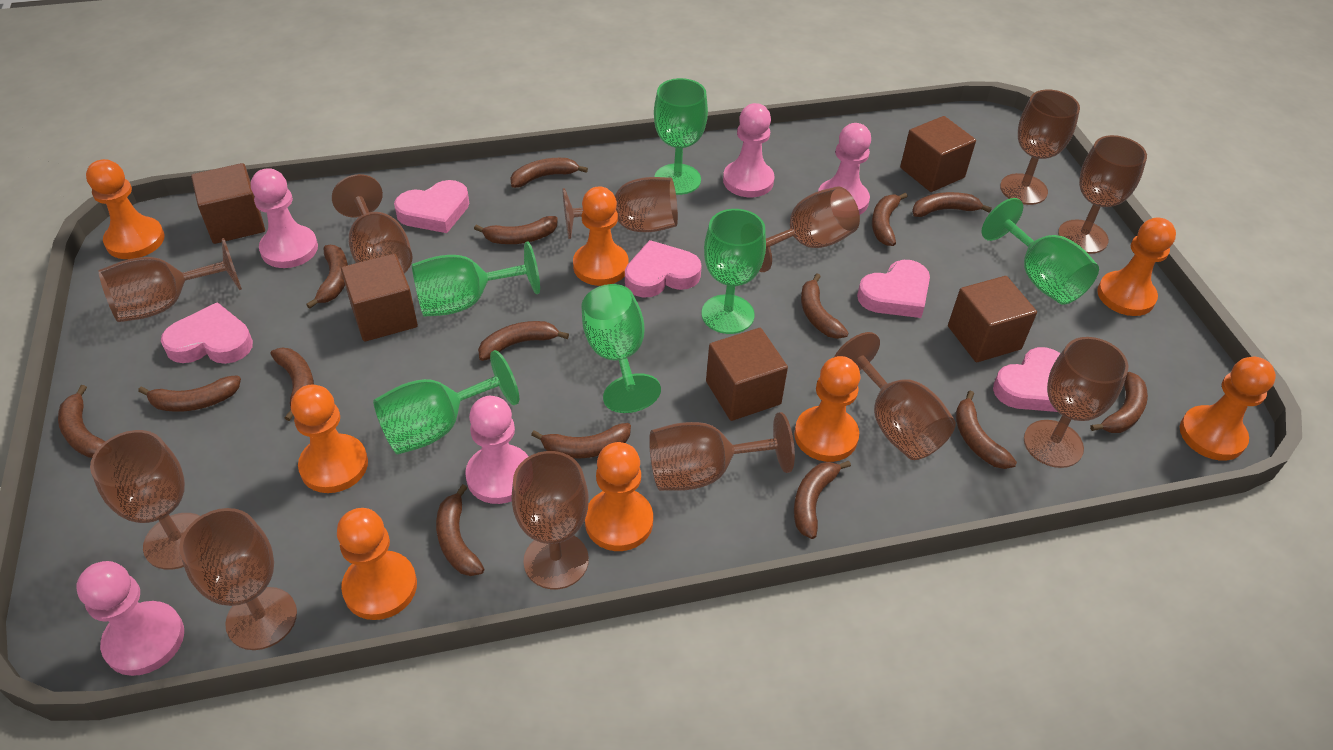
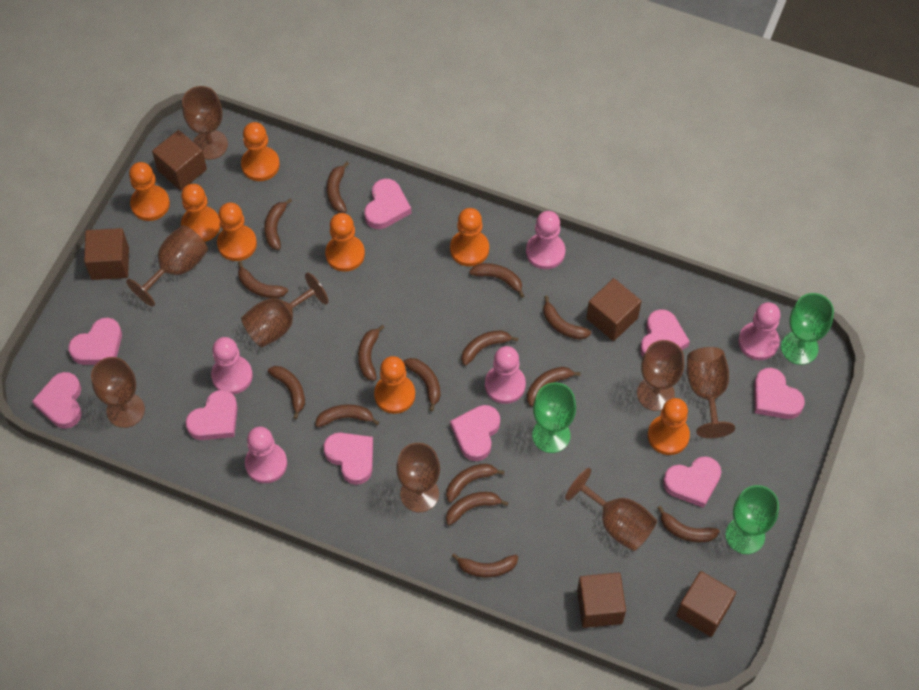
brown goblet: [90,430,200,570] [99,238,242,322] [179,508,297,650] [332,174,413,273] [511,451,589,589] [562,177,678,239] [649,412,795,491] [760,186,860,272] [834,332,956,460] [1000,89,1080,205] [1024,337,1128,468] [1058,135,1147,254] = 12 -> [91,357,145,428] [126,225,208,306] [182,86,228,160] [241,272,329,347] [396,443,440,512] [565,468,657,551] [637,340,684,411] [687,347,735,438] = 8
green goblet: [373,350,519,455] [412,242,540,317] [581,284,661,413] [654,78,708,195] [702,209,766,334] [982,198,1099,305] = 6 -> [532,382,576,453] [726,485,779,554] [781,293,834,365] = 3
pink heart: [161,302,253,364] [394,180,469,233] [625,240,702,298] [857,260,930,318] [993,347,1061,412] = 5 -> [32,372,82,429] [68,318,122,365] [185,390,238,440] [323,432,373,485] [364,179,411,229] [450,405,500,461] [640,309,690,357] [663,456,721,508] [754,368,805,419] = 9

